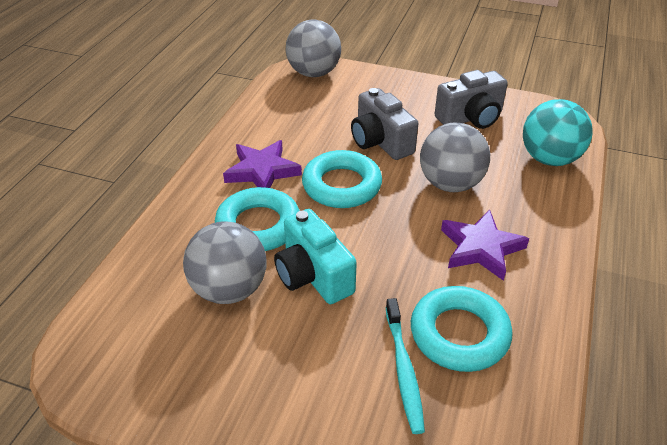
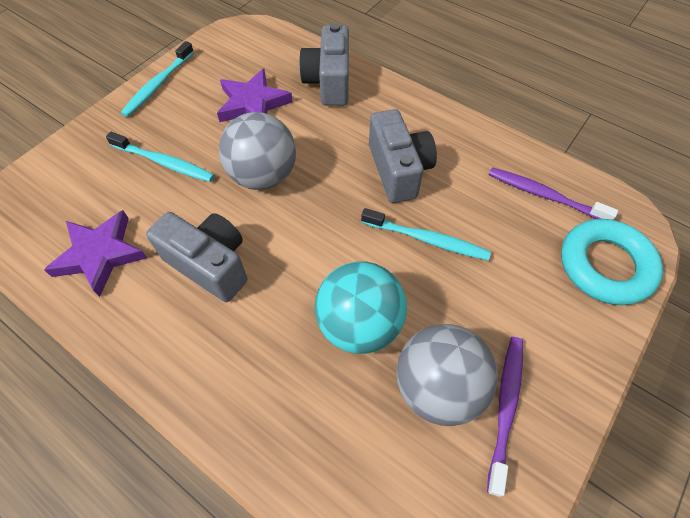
grey ball: [183,221,266,304] [286,19,341,77] [420,123,490,192] = 3 -> [219,112,296,190] [396,324,498,426] = 2
grey camera: [351,88,418,160] [435,70,508,129] = 2 -> [146,212,247,302] [299,23,349,106] [369,109,437,203] = 3
purple toothbrush: none = 0 -> [487,337,523,497] [488,167,618,220] = 2
turquoise camera: [274,209,357,304] = 1 -> none = 0
turquoise ring: [215,187,300,251] [302,150,382,208] [411,286,513,372] = 3 -> [561,219,663,305] = 1
turquoise toothbrush: [386,298,425,434] = 1 -> [106,132,214,182] [121,41,194,117] [361,208,491,260] = 3

